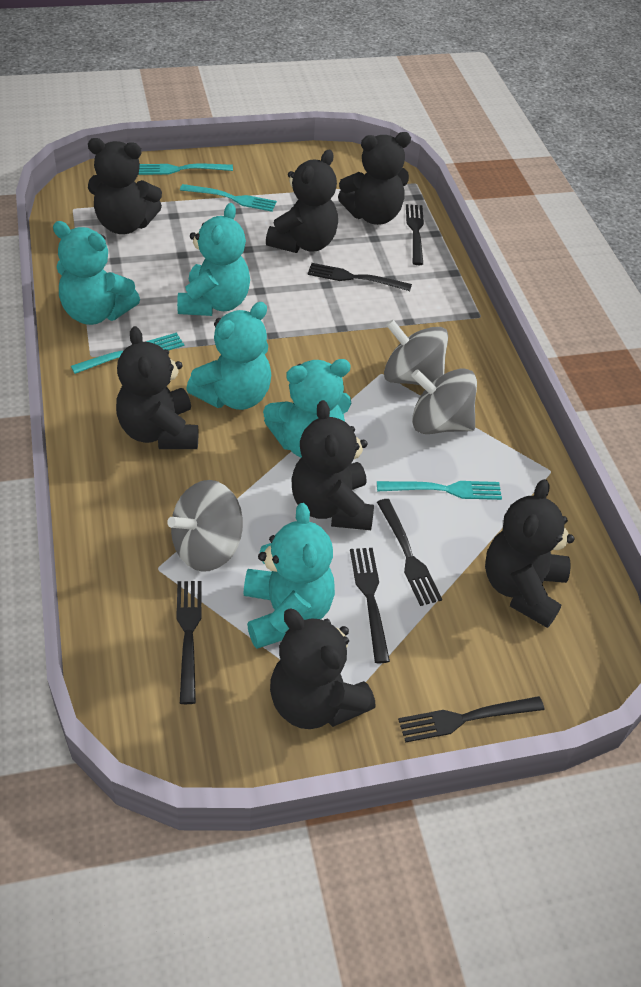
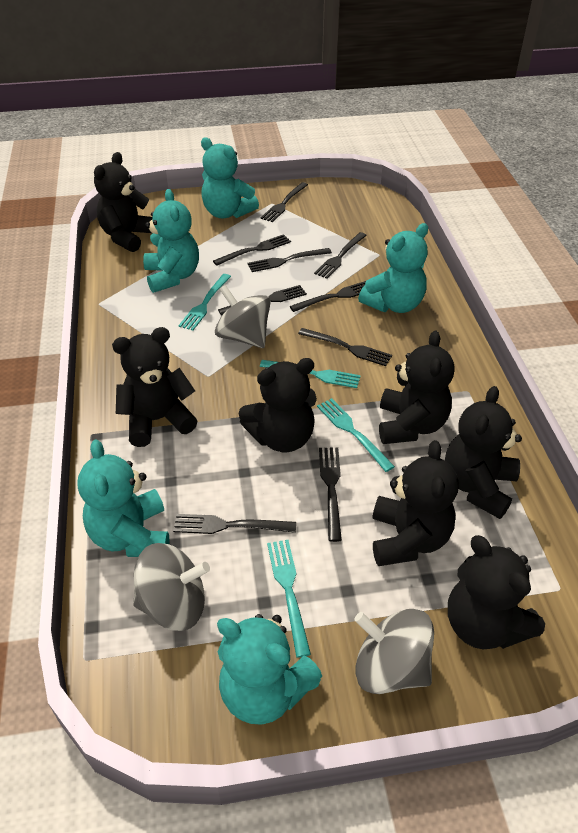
black fork: [176,581,202,704] [307,263,412,291] [350,548,390,663] [377,499,442,606] [398,696,544,743] [406,204,424,265] = 6 -> [173,514,296,534] [213,234,291,266] [218,285,307,316] [248,248,332,272] [260,182,308,222] [290,281,366,312] [298,328,392,366] [314,232,367,279] [319,448,342,542] = 9

